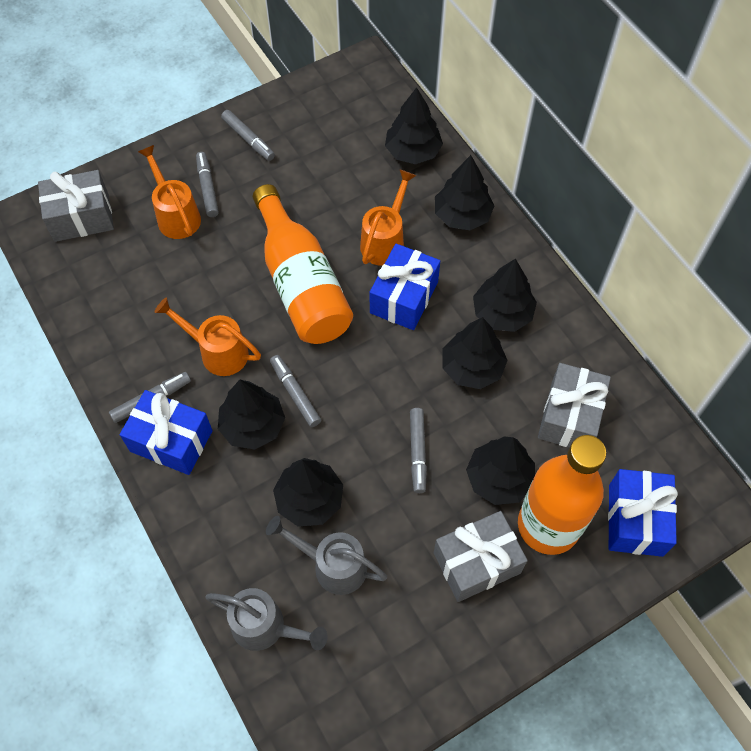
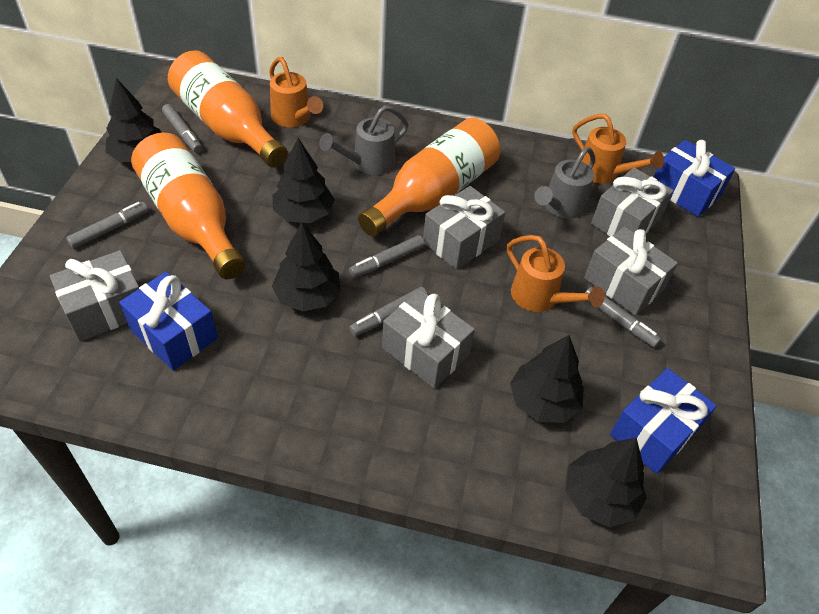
black tree: [218,380,285,449] [273,458,343,527] [385,87,443,164] [435,155,494,230] [443,317,508,389] [466,436,535,505] [473,259,537,332] = 7 -> [106,78,162,162] [272,223,341,311] [273,138,335,223] [510,335,584,423] [565,438,647,527] = 5
grey gift: [38,170,114,242] [434,511,528,602] [538,363,611,447] = 3 -> [50,250,139,342] [382,290,475,388] [423,186,505,270] [584,227,678,316] [591,167,674,236] = 5
orange bottle: [253,184,353,344] [518,435,606,555] = 2 -> [131,133,246,279] [168,50,288,168] [358,118,500,236] = 3

